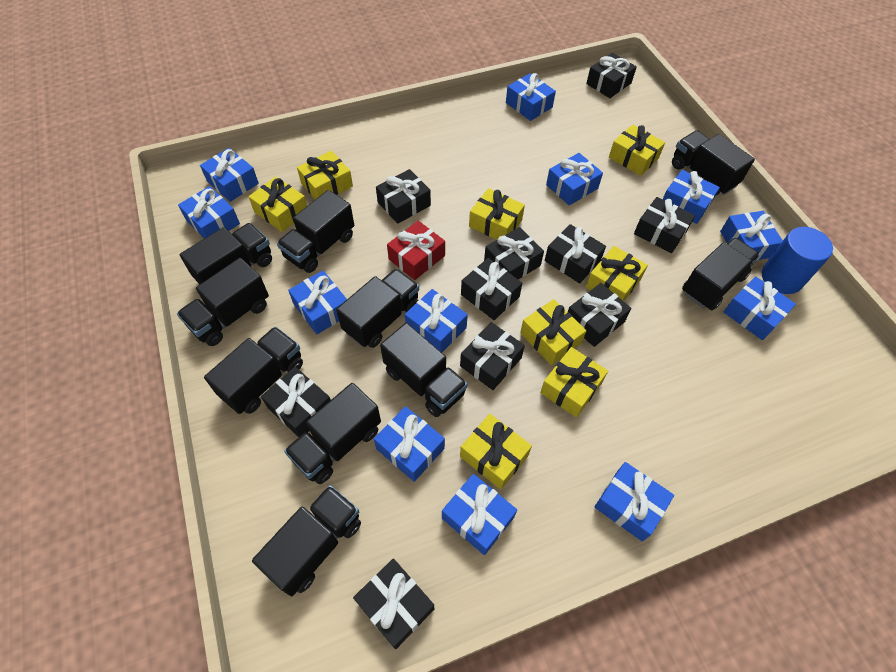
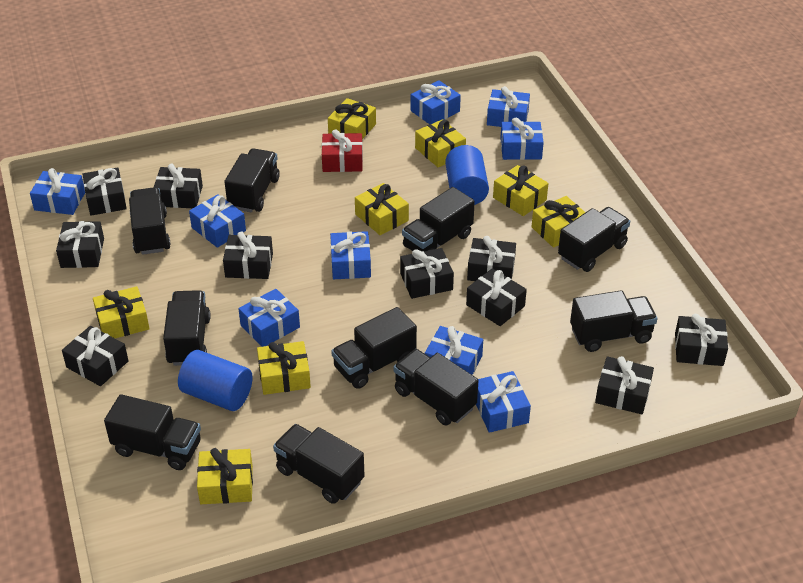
blue cylinder: [762,227,833,294] = 1 -> [178,350,253,411] [445,145,489,205] = 2
blue gift: [178,186,240,239] [200,148,259,202] [288,271,347,334] [374,406,445,482] [405,289,468,352] [442,474,517,555] [506,73,556,121] [546,153,603,205] [594,462,674,541] [663,170,720,224] [720,211,783,261] [724,276,796,340] = 12 -> [30,168,85,215] [189,194,246,248] [238,289,300,347] [330,231,371,279] [410,80,461,124] [425,326,483,375] [476,371,531,433] [487,86,530,127] [500,118,544,160] = 9

